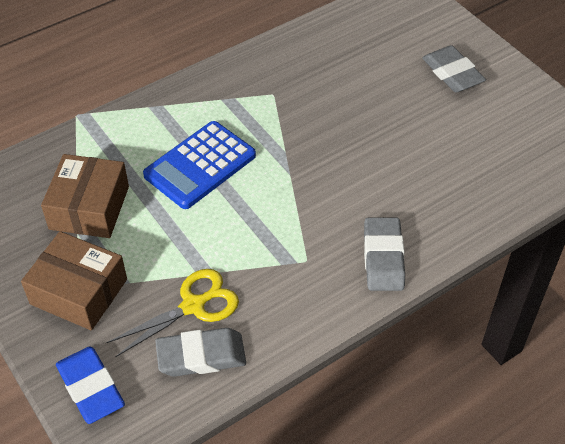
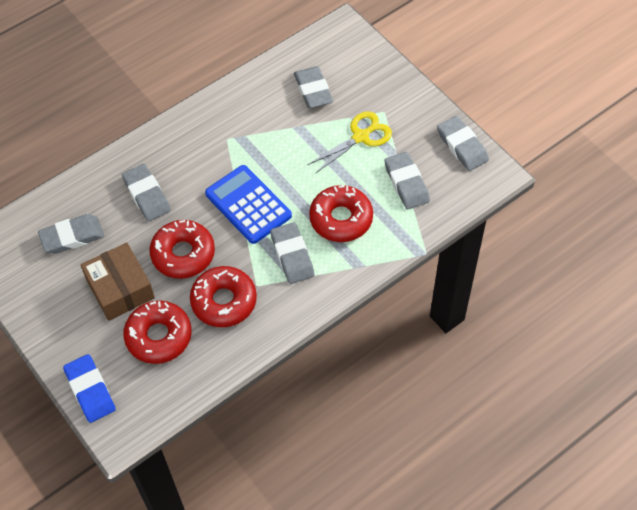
brown box: [21,231,127,330] [41,154,129,238] = 2 -> [80,242,155,321] = 1
grey eraser: [155,328,246,377] [364,217,405,291] [422,45,486,92] = 3 -> [38,214,104,254] [122,164,171,221] [270,222,314,284] [294,66,333,108] [384,152,430,210] [437,116,489,171] = 6
red donut: none = 0 -> [123,301,192,364] [149,220,215,279] [190,266,257,327] [309,185,373,242] = 4

